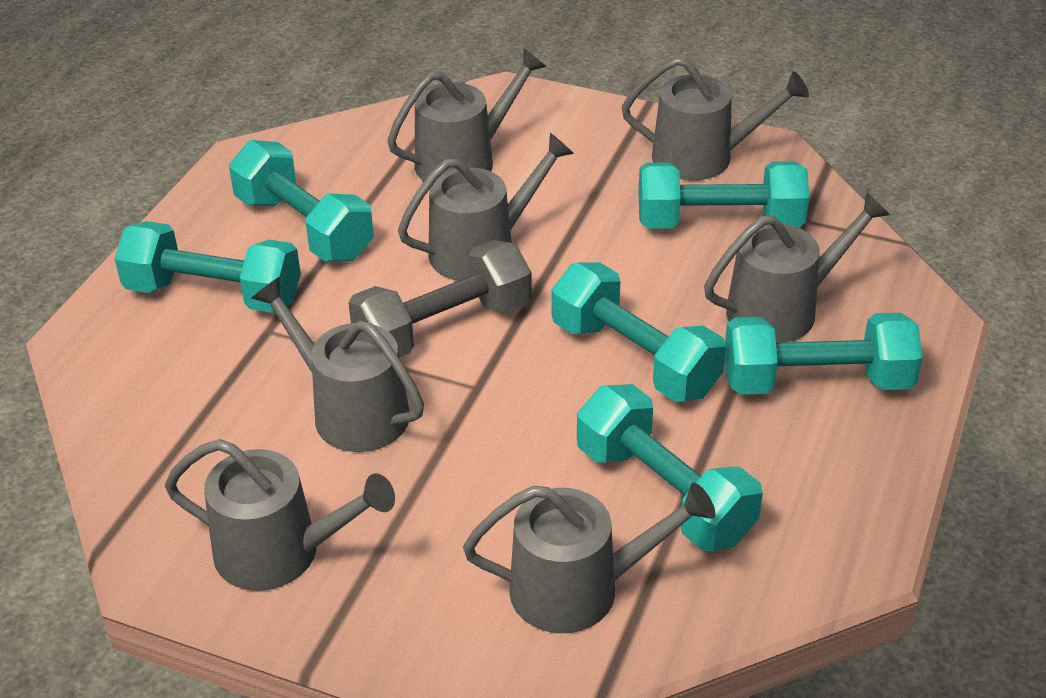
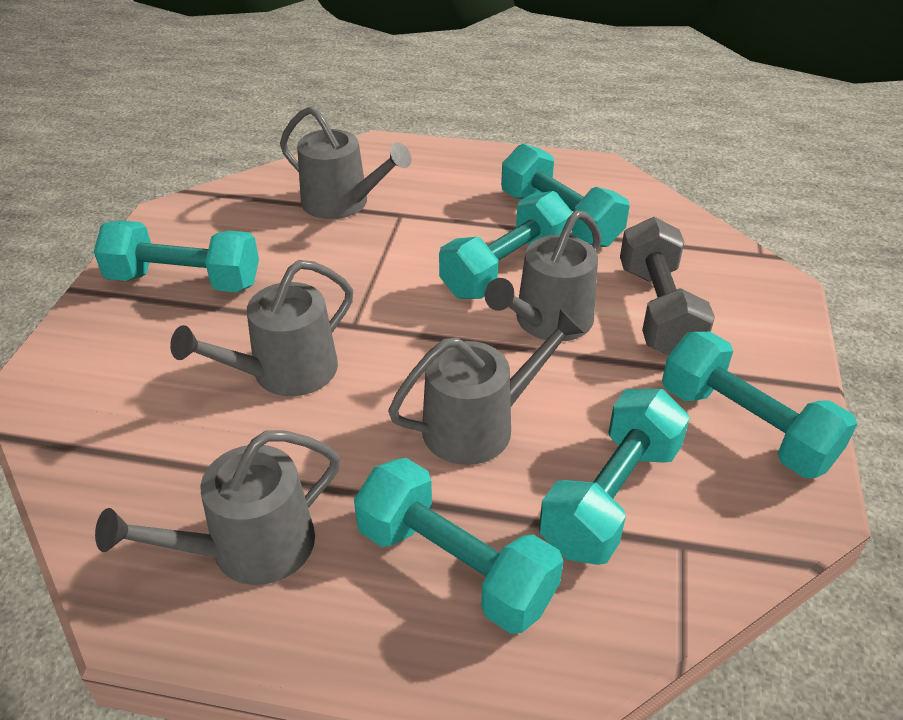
grey watering can: [165,439,395,591] [252,277,424,452] [387,48,547,181] [398,133,574,281] [463,483,715,633] [622,57,809,180] [704,192,890,343] = 7 -> [95,431,340,585] [170,260,353,396] [280,106,411,219] [388,309,585,465] [485,210,602,341] = 5

